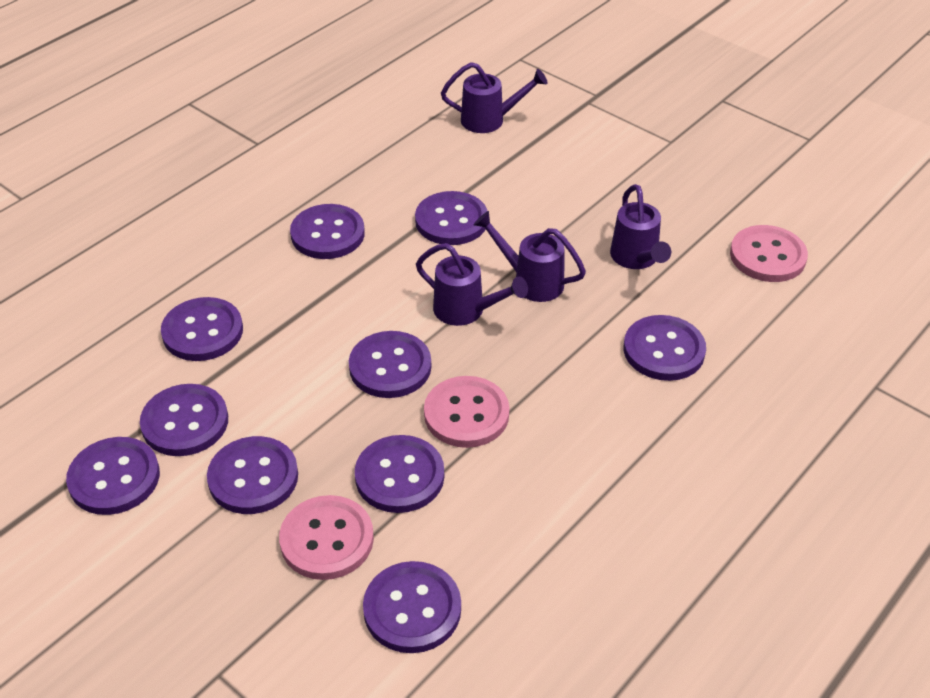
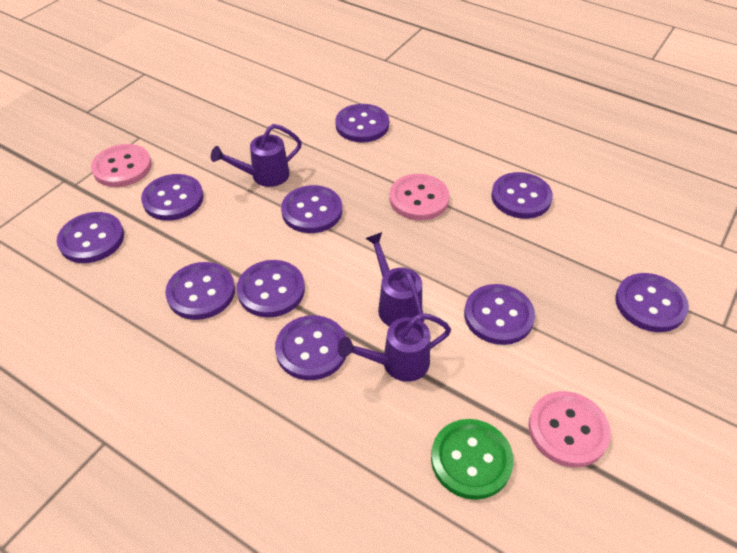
green button: none = 0 -> [431,419,514,500] = 1
purple watering can: [416,243,528,326] [441,62,548,133] [474,211,586,302] [610,184,671,269] = 4 -> [211,124,302,187] [338,313,451,382] [365,232,424,326] = 3

